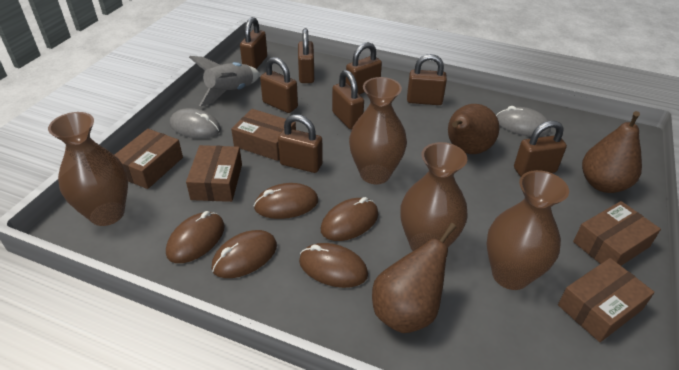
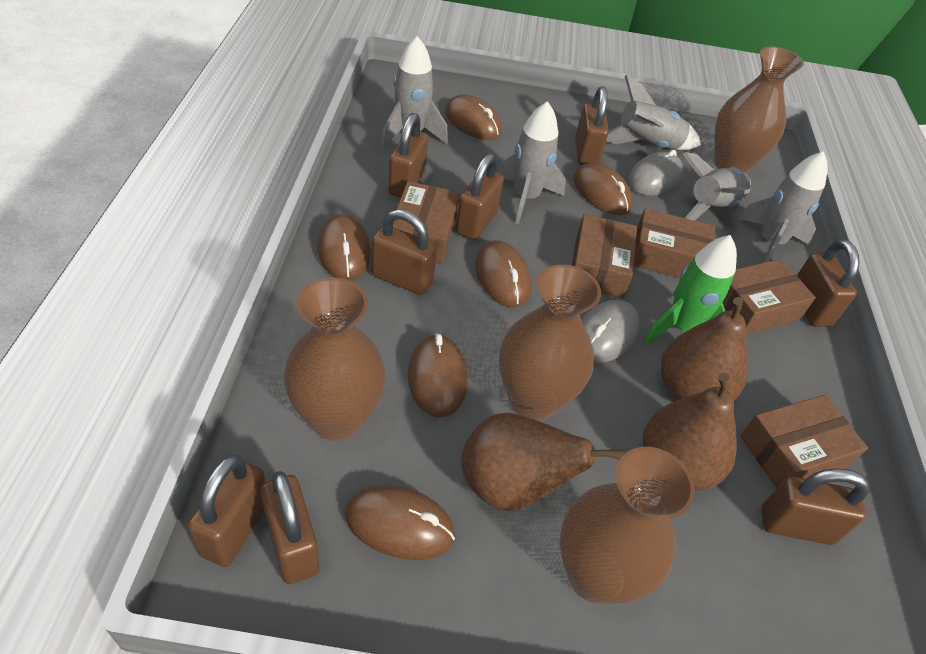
brown mouse: [166,211,225,263] [212,230,277,278] [254,183,318,219] [299,243,368,288] [321,197,378,241] = 5 -> [317,214,371,280] [345,485,455,560] [408,333,468,418] [445,95,502,140] [475,240,532,307] [574,162,633,215] = 6
green rocket: none = 0 -> [644,235,737,344] = 1
grey rocket: [189,56,260,107] = 1 -> [381,36,448,148] [497,101,566,224] [606,75,701,150] [683,152,751,221] [739,151,828,263] = 5

